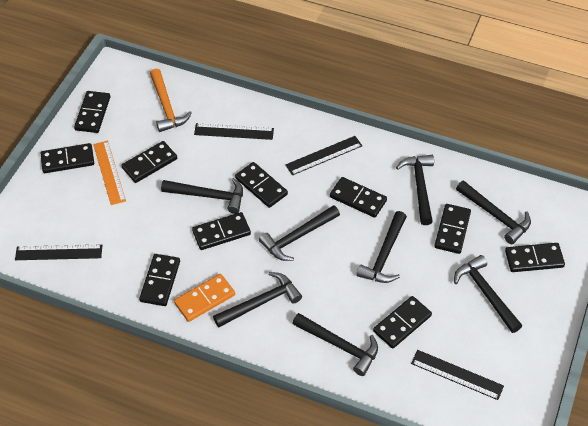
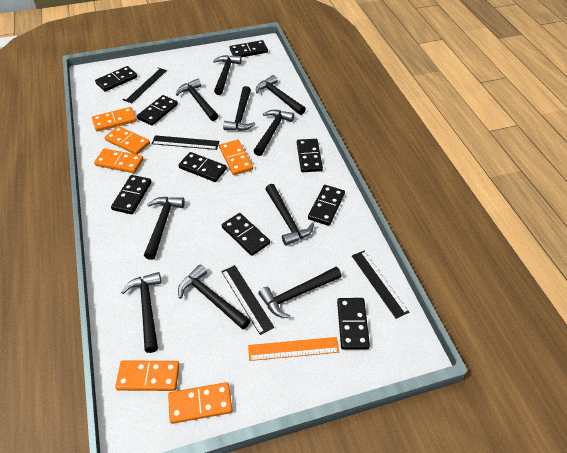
black domino: [41,143,94,173] [74,91,110,133] [122,141,177,183] [139,254,180,306] [192,212,251,250] [235,162,288,208] [330,177,387,218] [373,296,432,349] [434,204,471,254] [505,243,565,272] = 10 -> [95,66,137,92] [111,175,152,214] [137,95,178,126] [178,152,227,182] [222,213,270,256] [230,40,268,57] [297,139,323,172] [308,185,345,226] [337,298,370,350] = 9
black hammer: [161,178,243,214] [213,272,302,327] [259,205,340,261] [292,313,378,376] [356,211,407,283] [396,155,434,225] [454,255,522,333] [456,180,531,244] = 8 -> [121,272,162,353] [144,197,185,260] [176,79,218,121] [178,265,250,330] [213,55,242,95] [223,86,255,131] [254,110,294,156] [256,75,306,115] [258,267,342,318] [265,184,314,246] = 10
orange domino: [174,274,235,322] = 1 -> [92,107,137,132] [94,148,143,173] [105,126,150,155] [115,360,180,391] [168,382,233,424] [219,140,253,175] = 6
orange hammer: [150,68,192,132] = 1 -> none = 0

